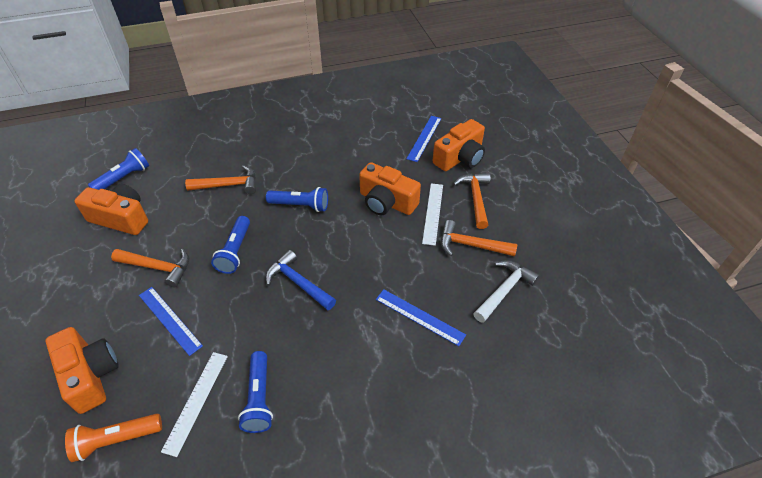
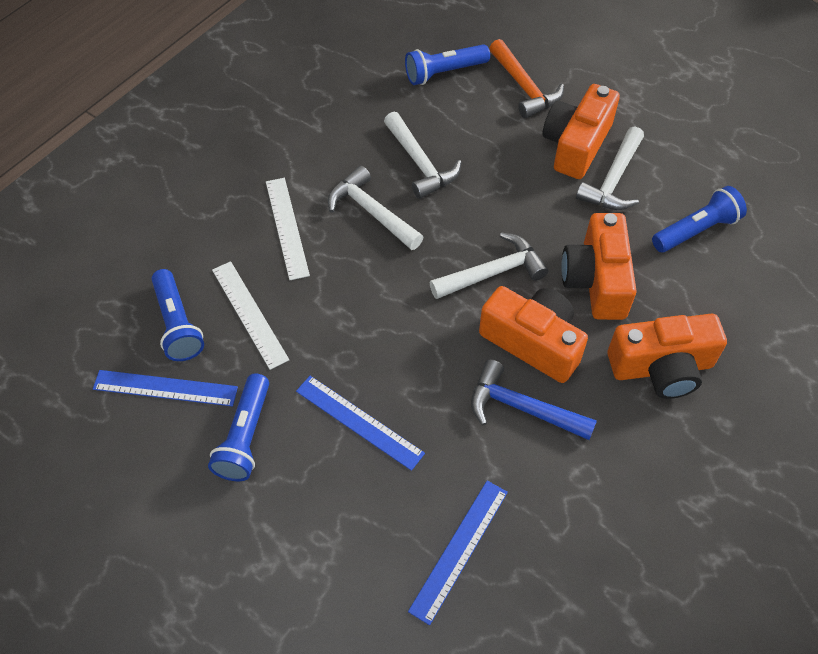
orange flashlight: [65,414,162,462] = 1 -> none = 0
orange hammer: [111,249,189,288] [185,165,256,194] [441,220,517,256] [453,173,491,229] = 4 -> [489,39,564,118] = 1
white hammer: [473,260,540,323] = 1 -> [328,166,423,250] [384,112,461,199] [430,232,548,299] [576,126,644,210] = 4

